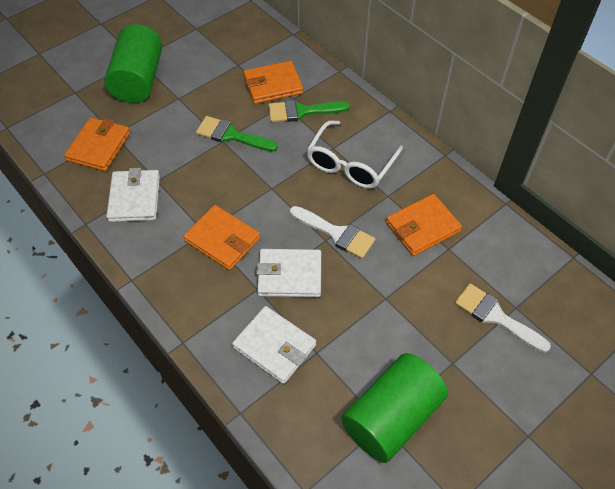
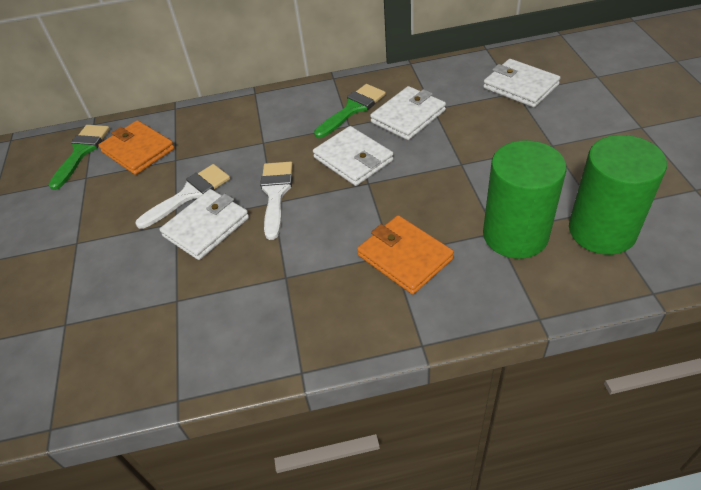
orange wallet: [64,117,130,171] [184,205,260,270] [244,61,303,104] [386,194,462,256] = 4 -> [99,120,175,175] [357,215,454,294] = 2
white glasses: [306,120,403,189] = 1 -> none = 0
white wallet: [106,168,160,222] [232,306,316,384] [256,249,321,297] = 3 -> [160,189,249,260] [313,126,394,186] [370,86,446,140] [483,59,560,107] = 4

